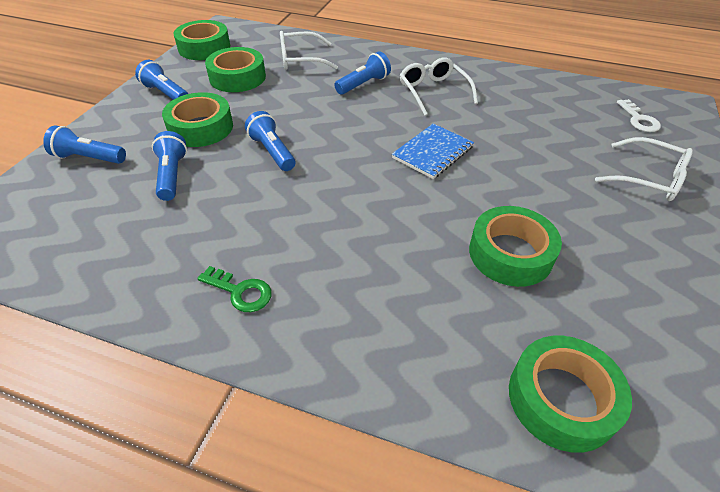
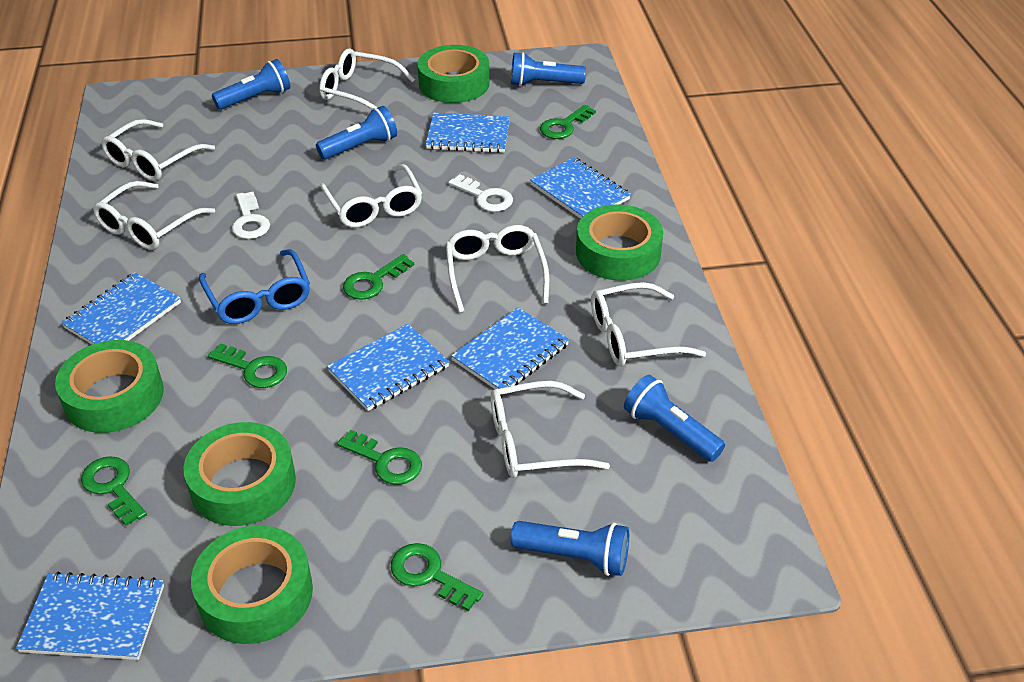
blue glasses: none = 0 -> [199,249,310,324] = 1
blue notebook: [392,124,474,179] = 1 -> [16,571,164,660] [62,272,181,345] [327,324,449,411] [426,113,510,153] [451,307,569,395] [530,157,631,219] = 6
green key: [197,266,272,312] = 1 -> [81,456,147,526] [208,343,287,388] [337,430,422,485] [343,254,414,300] [391,543,483,612] [540,105,596,139] = 6
white glasses: [280,31,338,70] [400,57,478,116] [595,137,693,201] = 3 -> [93,181,215,250] [101,119,215,181] [319,49,415,109] [320,164,422,228] [446,225,549,313] [491,381,610,478] [591,282,706,366] = 7
white key: [617,99,661,132] = 1 -> [232,192,270,239] [448,174,513,212] = 2

